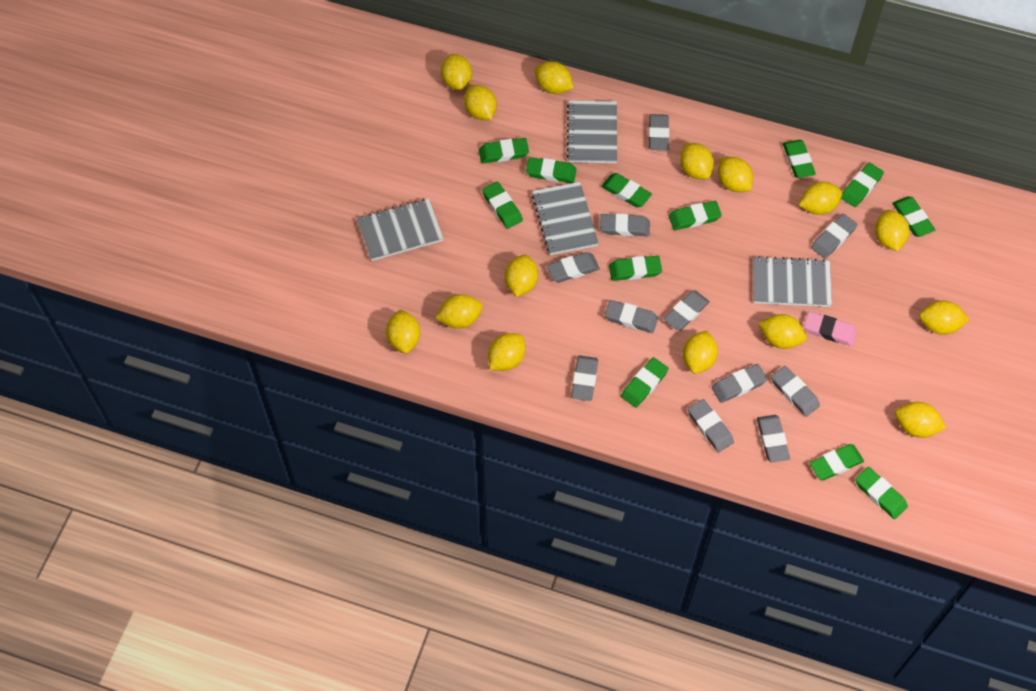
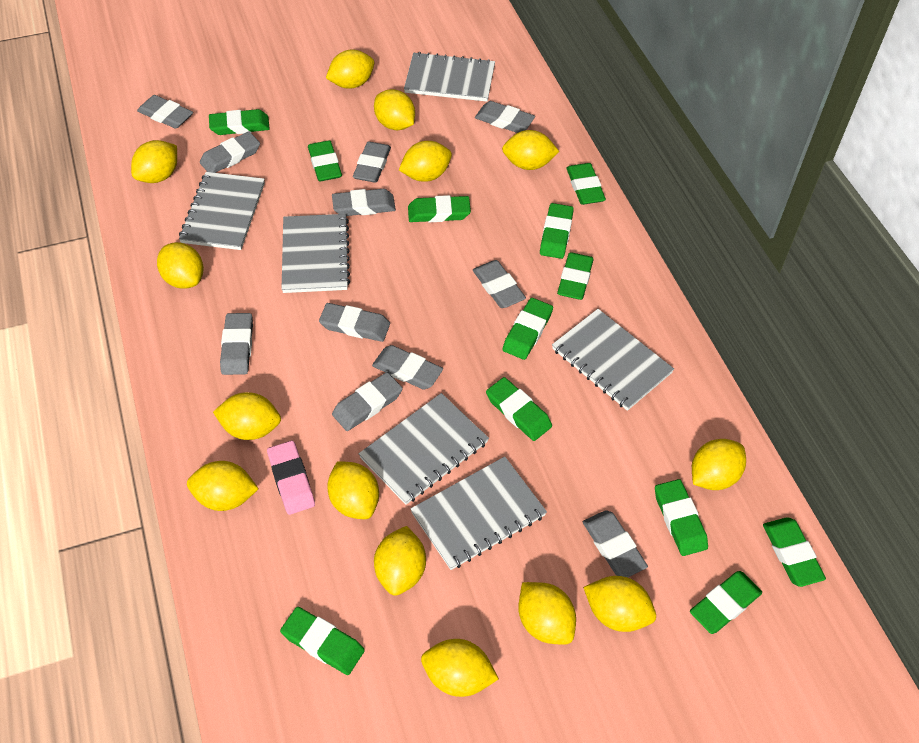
grey notebook: [357,198,444,261] [532,182,599,255] [566,100,617,163] [753,256,832,307] = 4 -> [179,172,265,250] [281,214,350,293] [359,393,489,505] [404,52,495,102] [410,456,547,570] [552,309,674,411] = 6
yellow lemon: [386,309,420,353] [435,294,483,329] [441,54,472,90] [464,85,497,120] [488,333,525,371] [505,255,538,297] [535,61,574,94] [680,143,714,179] [683,331,718,374] [718,157,753,192] [758,314,806,349] [799,182,843,215] [875,210,909,251] [895,402,946,438] [919,300,969,335] = 15 -> [131,140,177,183] [157,242,204,289] [187,461,259,511] [213,392,281,440] [326,49,374,89] [327,461,379,519] [374,89,415,130] [374,526,426,596] [399,141,452,182] [421,639,499,697] [502,130,559,170] [518,582,576,645] [583,576,656,632] [692,439,746,490] = 14

